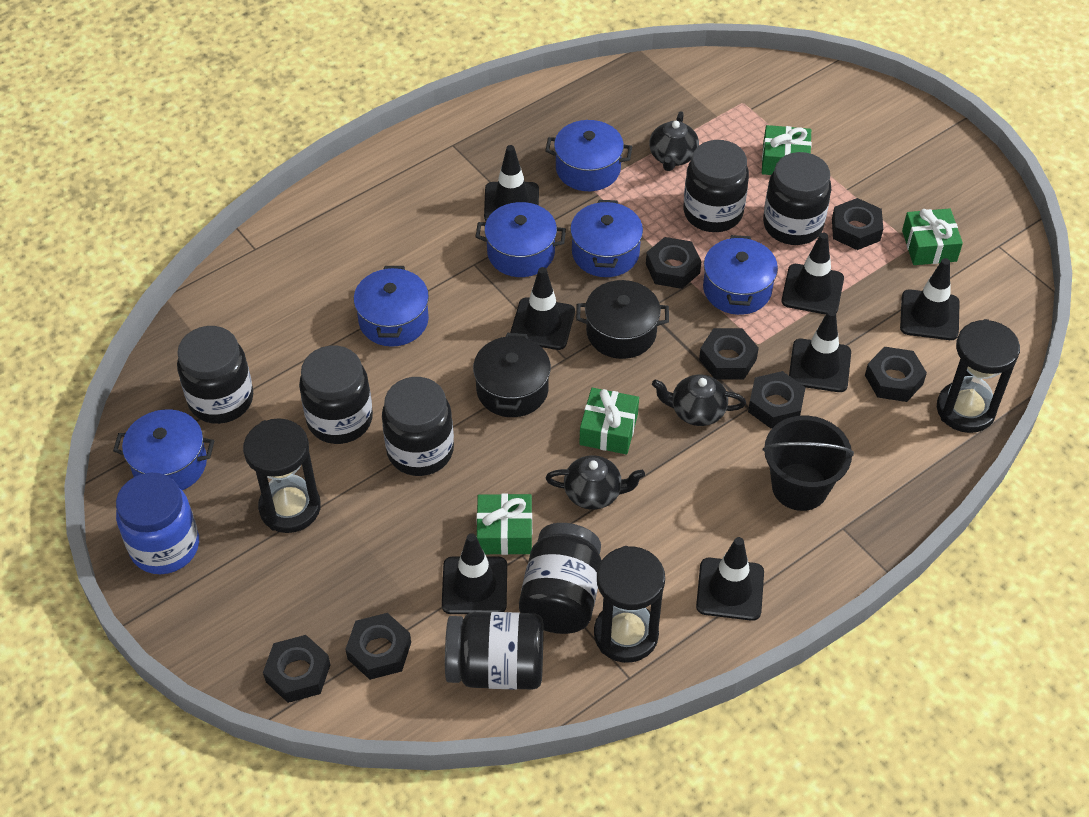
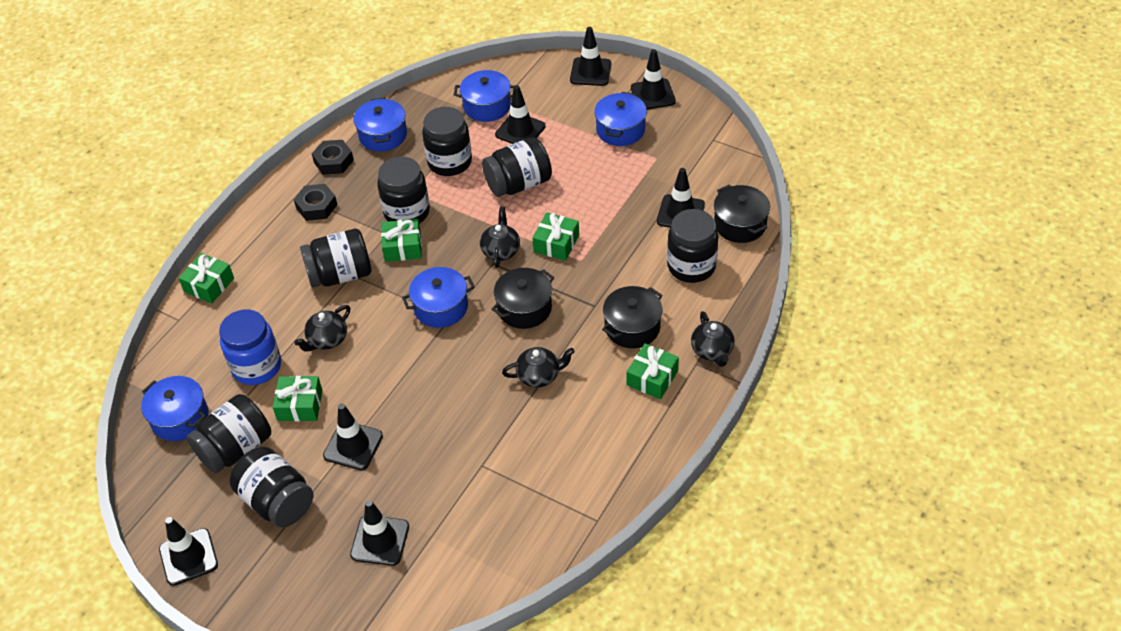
black bucket: [763,415,854,511] = 1 -> none = 0
black hourglass: [243,418,321,533] [594,546,665,663] [937,319,1020,433] = 3 -> none = 0
black nut: [263,635,330,703] [345,613,411,680] [646,237,702,289] [699,328,759,379] [748,371,806,428] [832,198,883,250] [865,347,927,402] = 7 -> [294,184,337,221] [312,140,354,175] = 2
black pot: [473,333,551,417] [576,280,669,359] = 2 -> [492,268,554,329] [602,286,663,348] [714,184,770,243] = 3
black teapot: [545,455,645,510] [649,111,699,171] [652,375,746,426] = 3 -> [294,305,350,352] [480,207,520,268] [502,347,575,388] [691,311,735,367] = 4
blue pot: [113,409,214,490] [354,266,429,347] [476,202,566,277] [545,120,632,191] [570,200,643,277] [703,235,778,315] = 6 -> [141,376,209,441] [354,98,407,152] [402,267,475,328] [454,70,515,122] [594,92,647,146] = 5
green gift: [476,494,532,555] [579,388,639,454] [762,125,812,175] [902,208,963,265] = 4 -> [179,253,234,304] [273,376,322,421] [381,219,422,262] [532,212,579,261] [627,343,679,399] = 5

